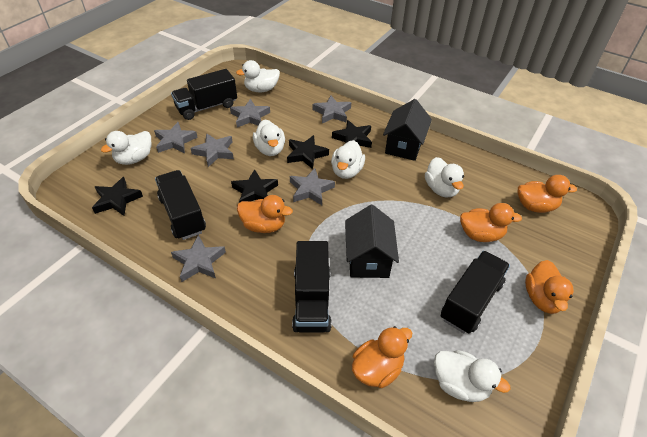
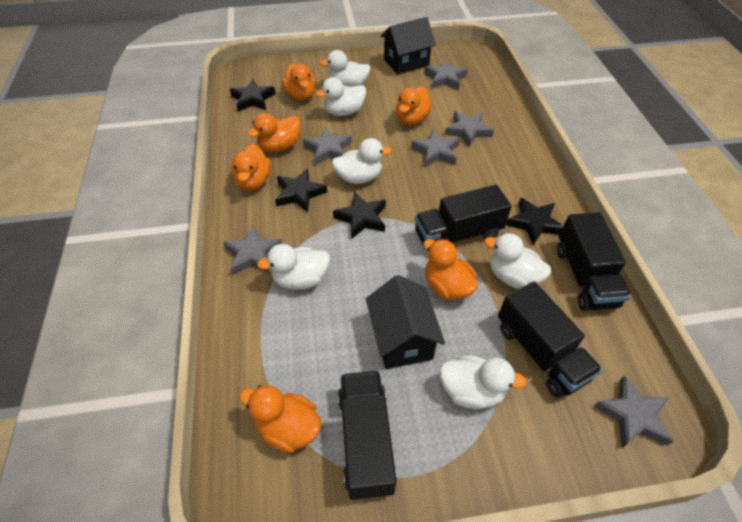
orange duck: [237,195,293,233] [352,326,412,388] [460,203,522,242] [518,175,577,213] [525,260,574,314] = 5 -> [231,144,271,190] [239,385,321,453] [247,113,300,152] [282,64,316,101] [396,87,432,125] [423,239,478,300] = 6

